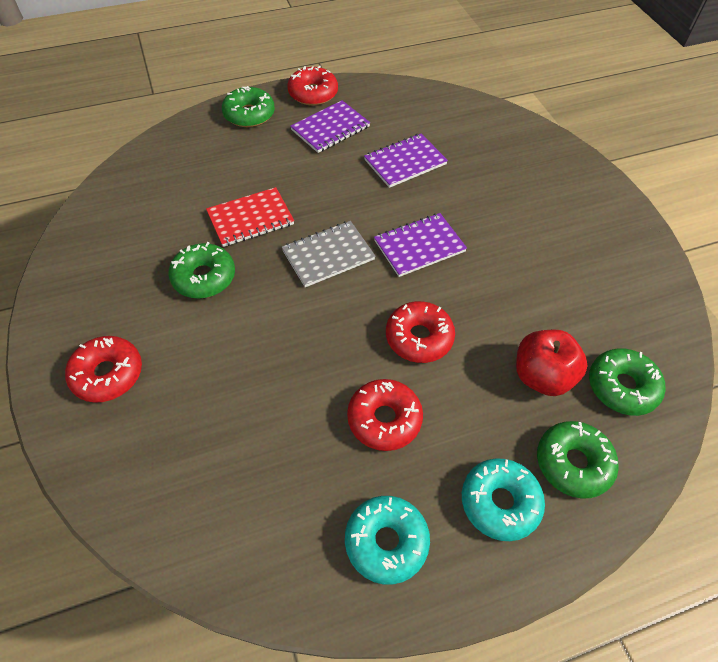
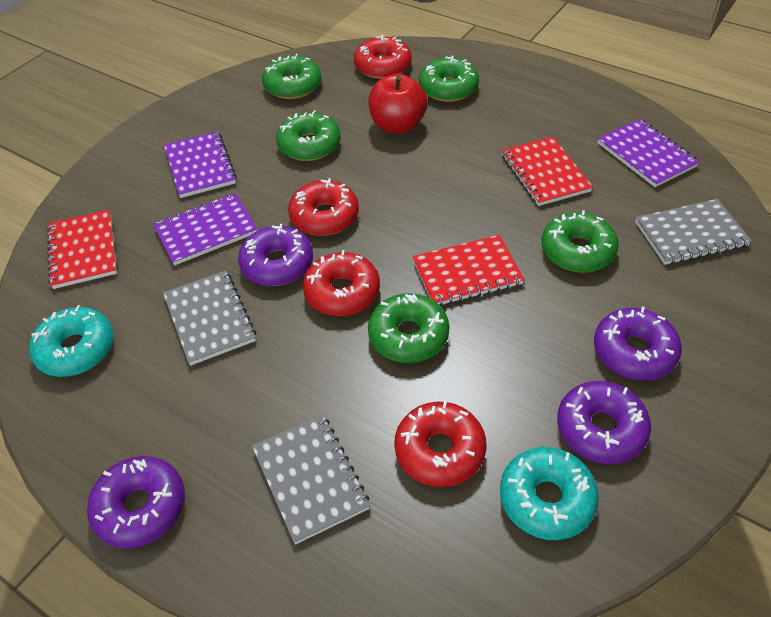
green donut: [169,242,235,298] [222,86,275,127] [537,421,619,499] [589,348,666,416] = 4 -> [262,54,322,99] [276,110,341,161] [368,293,450,363] [419,56,479,102] [542,210,619,273] = 5
grey notebook: [282,221,376,287] = 1 -> [163,271,256,366] [252,414,370,544] [635,199,752,265] = 3
purple donut: none = 0 -> [87,456,185,548] [238,224,313,286] [557,381,651,464] [594,306,682,380] = 4
red notebook: [206,187,294,247] = 1 -> [47,210,117,289] [412,235,525,306] [502,137,593,206] = 3

